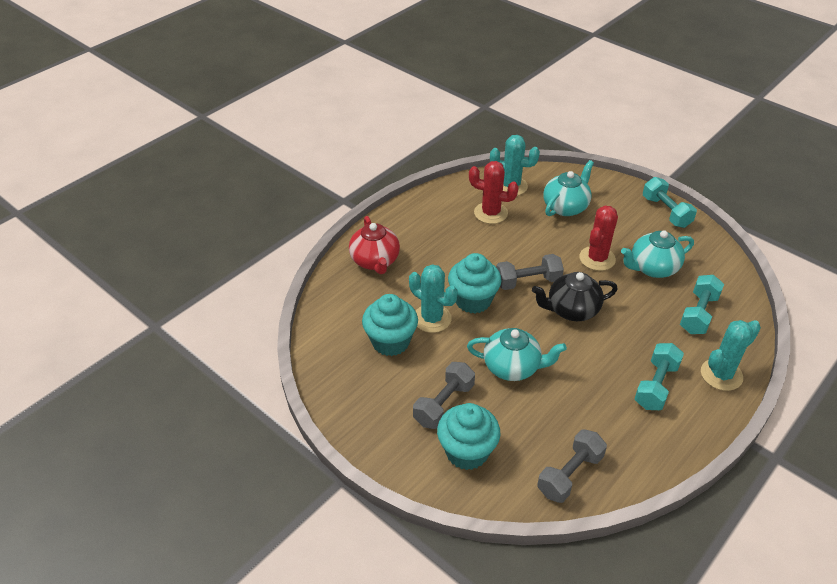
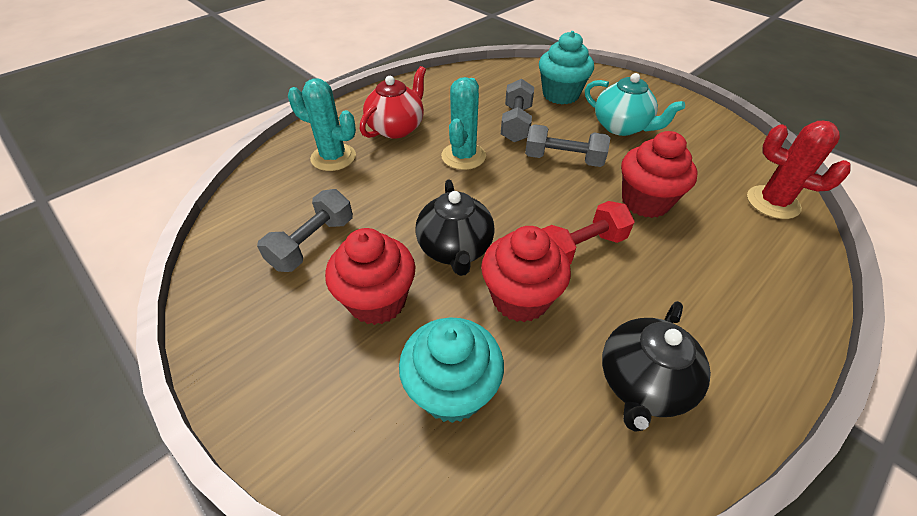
black teapot: [532,272,617,321] = 1 -> [415,180,495,276] [602,301,711,432] = 2
red cactus: [469,161,519,224] [579,205,618,271] = 2 -> [747,121,851,219] = 1
red cupcake: none = 0 -> [325,228,415,325] [481,226,571,322] [621,131,698,218] = 3
red dumbbell: none = 0 -> [542,201,635,264] = 1
turquoise cactus: [409,264,458,333] [490,135,540,196] [701,320,761,391] = 3 -> [288,78,356,171] [441,77,486,170] = 2
turquoise cupcake: [362,294,418,356] [437,403,500,470] [448,253,501,314] = 3 -> [399,318,504,423] [539,31,594,104] = 2
turquoise dumbbell: [635,343,684,410] [643,177,697,228] [680,275,724,334] = 3 -> none = 0
turquoise teapot: [467,328,567,381] [543,160,594,216] [621,230,694,278] = 3 -> [585,73,685,136] = 1

